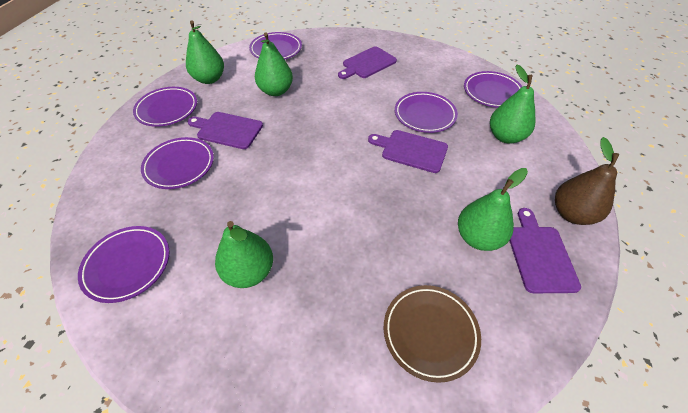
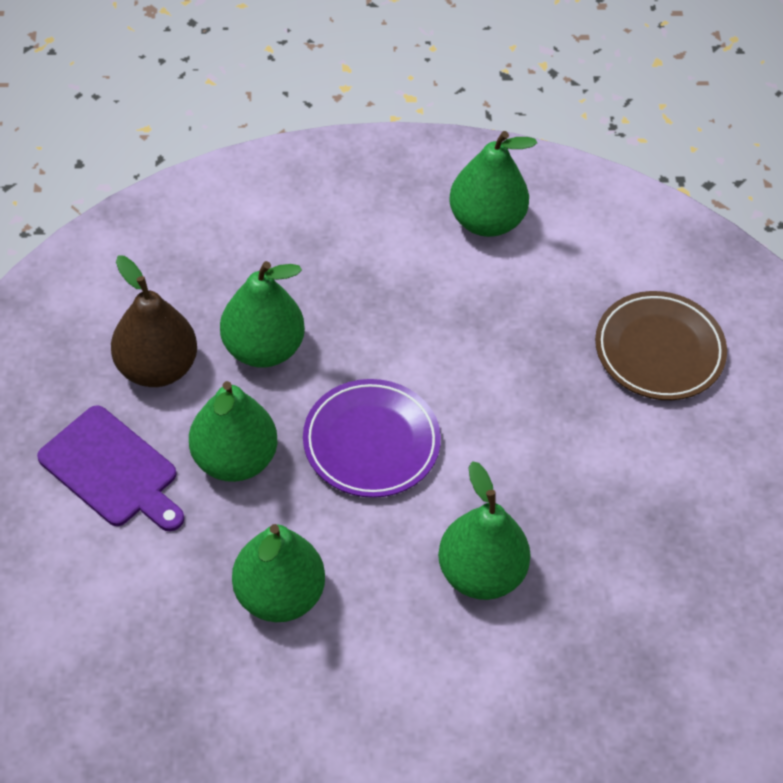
purple cutting board: [188,112,263,149] [338,46,397,79] [368,130,448,173] [509,208,581,293] = 4 -> [37,405,184,531] = 1
purple plate: [78,226,169,303] [133,87,197,127] [141,137,214,189] [249,32,302,60] [395,92,458,133] [464,71,522,108] = 6 -> [303,379,441,498] = 1

